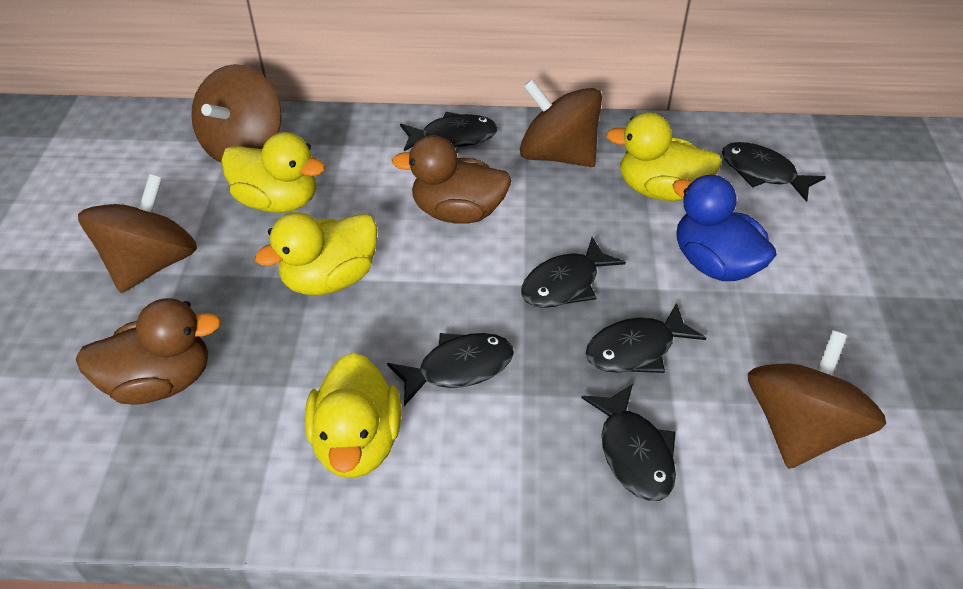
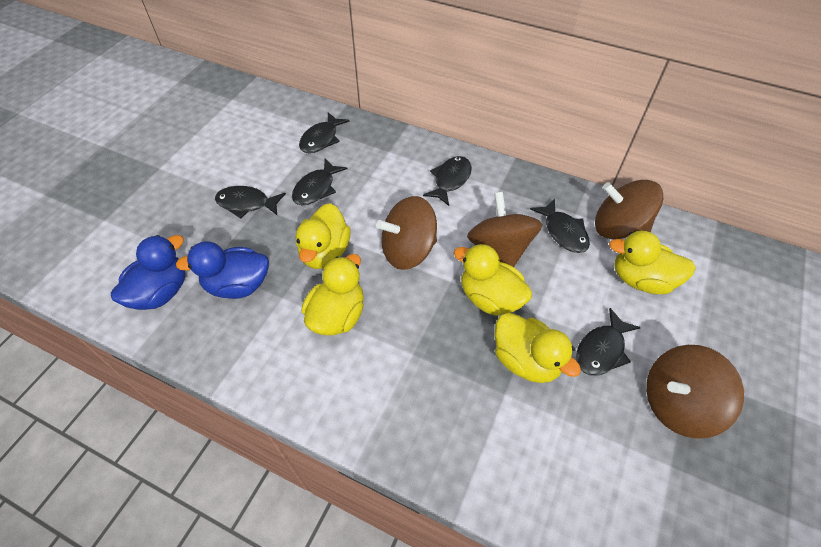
blue duck: [673,175,777,281] = 1 -> [111,235,186,310] [176,241,269,299] = 2
brown duck: [76,298,221,405] [392,135,512,224] = 2 -> none = 0
yellow duck: [221,132,325,213] [255,212,377,295] [305,352,401,478] [606,112,722,201] = 4 -> [296,203,351,269] [301,254,364,335] [454,244,532,316] [495,313,581,383] [609,231,696,294] = 5

